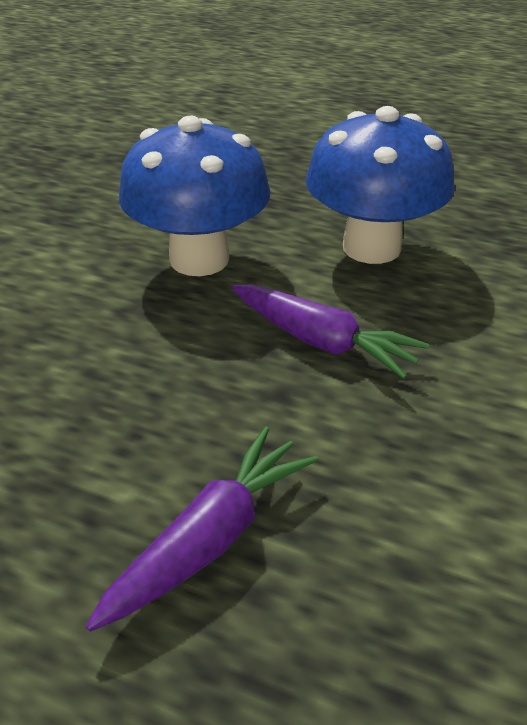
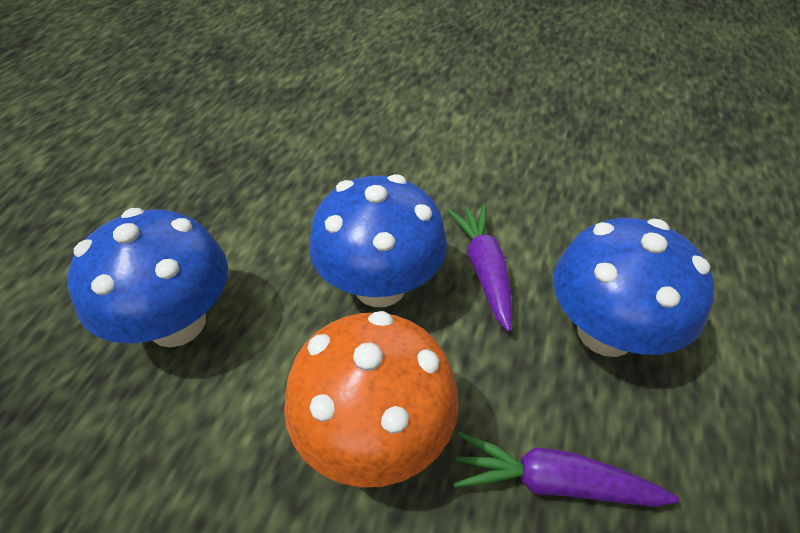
blue mushroom: [119,115,271,276] [306,106,455,264] = 2 -> [67,208,228,347] [309,174,447,307] [553,218,715,357] = 3
orange mushroom: none = 0 -> [284,311,459,488] = 1

